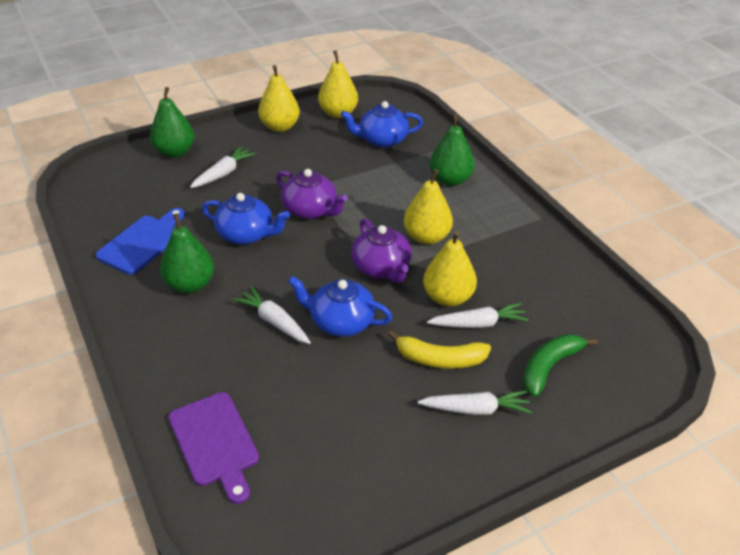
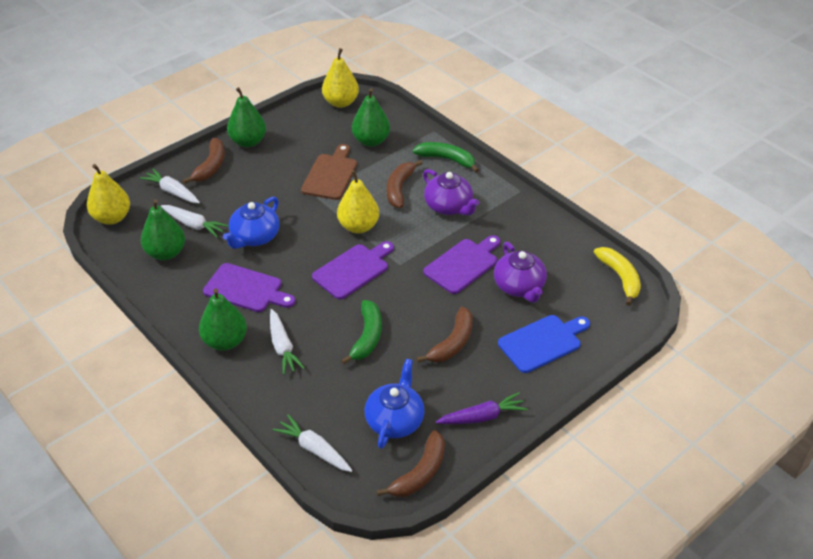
blue teapot: [202,193,290,244] [288,276,392,337] [341,101,423,148] = 3 -> [223,197,280,249] [365,359,425,449] = 2
brown banana: none = 0 -> [183,138,225,184] [376,430,445,497] [387,160,423,208] [416,307,473,363] = 4
brown cutting board: none = 0 -> [301,144,357,200] = 1
green banana: [523,334,598,397] = 1 -> [341,300,382,365] [413,142,479,173] = 2
green pear: [150,87,194,158] [160,213,214,293] [429,114,474,186] = 3 -> [141,199,185,260] [199,288,247,351] [227,87,266,147] [352,88,390,147] = 4
purple carrot: none = 0 -> [436,392,528,424] = 1
purple cutting board: [168,392,259,504] = 1 -> [203,263,296,312] [312,241,394,300] [423,235,501,294] = 3
yellow pear: [258,65,300,132] [318,50,358,118] [404,169,453,245] [423,231,477,307] = 4 -> [87,164,130,225] [322,48,359,108] [337,170,379,233] = 3

